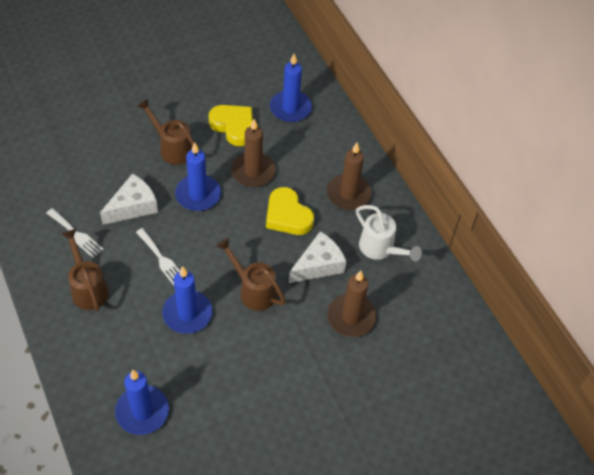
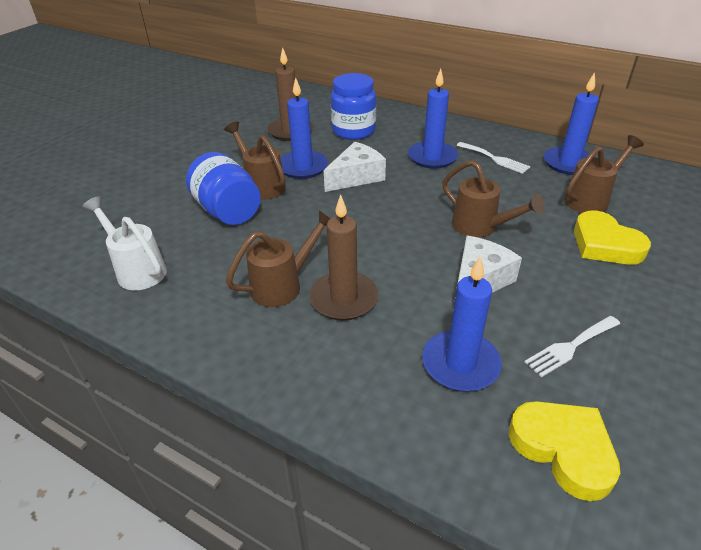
blue jar: none = 0 -> [186,152,261,225] [331,73,376,140] = 2
brown candle: [231,119,276,187] [327,142,372,210] [327,271,377,337] = 3 -> [267,47,313,141] [310,194,379,320] = 2
brown watering can: [61,229,109,311] [137,99,194,165] [216,238,286,311] = 3 -> [224,121,286,200] [226,210,331,307] [442,160,545,238] [564,135,644,213] = 4

